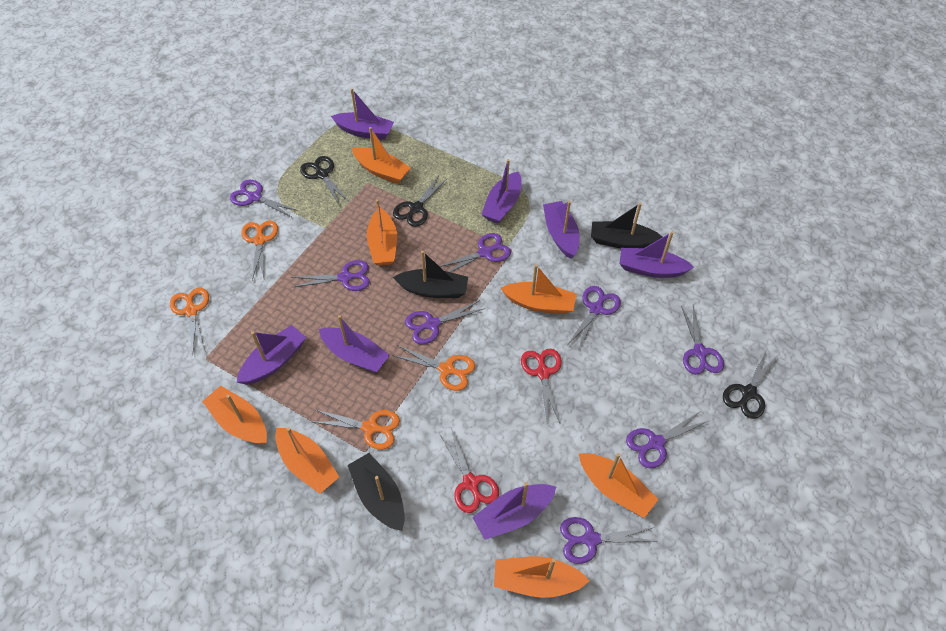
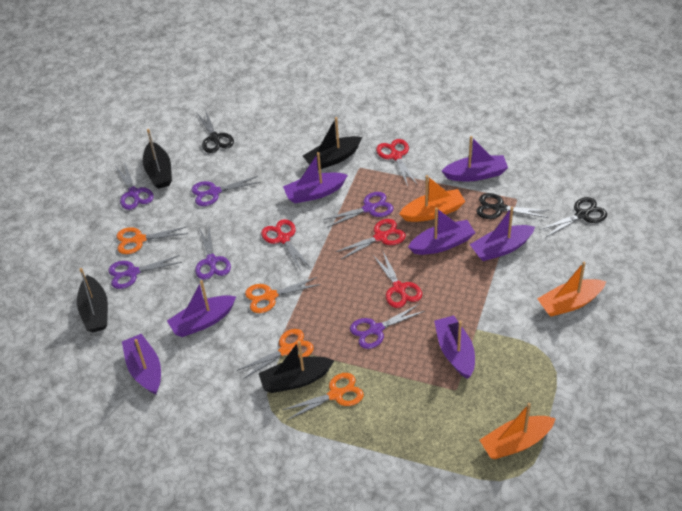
black boat: [347,453,405,531] [393,251,468,298] [591,203,662,248] = 3 -> [77,268,108,332] [143,129,172,189] [259,341,335,393] [303,117,362,169] = 4
orange boat: [202,386,267,444] [275,427,339,494] [352,127,411,184] [367,199,397,266] [494,556,590,598] [501,264,577,314] [579,453,659,518] = 7 -> [399,175,466,222] [480,403,556,459] [537,262,606,317] = 3
purple scissors: [230,180,298,217] [291,260,370,291] [405,300,485,344] [439,233,511,272] [560,517,655,564] [568,286,621,350] [626,412,710,469] [681,305,724,375] = 8 -> [108,255,182,289] [116,162,154,210] [191,176,261,206] [195,227,231,280] [323,192,393,227] [350,304,425,349] = 6
red scissors: [439,428,499,513] [521,349,562,423] = 2 -> [261,219,311,270] [336,219,406,260] [373,252,422,308] [376,139,418,186] = 4

